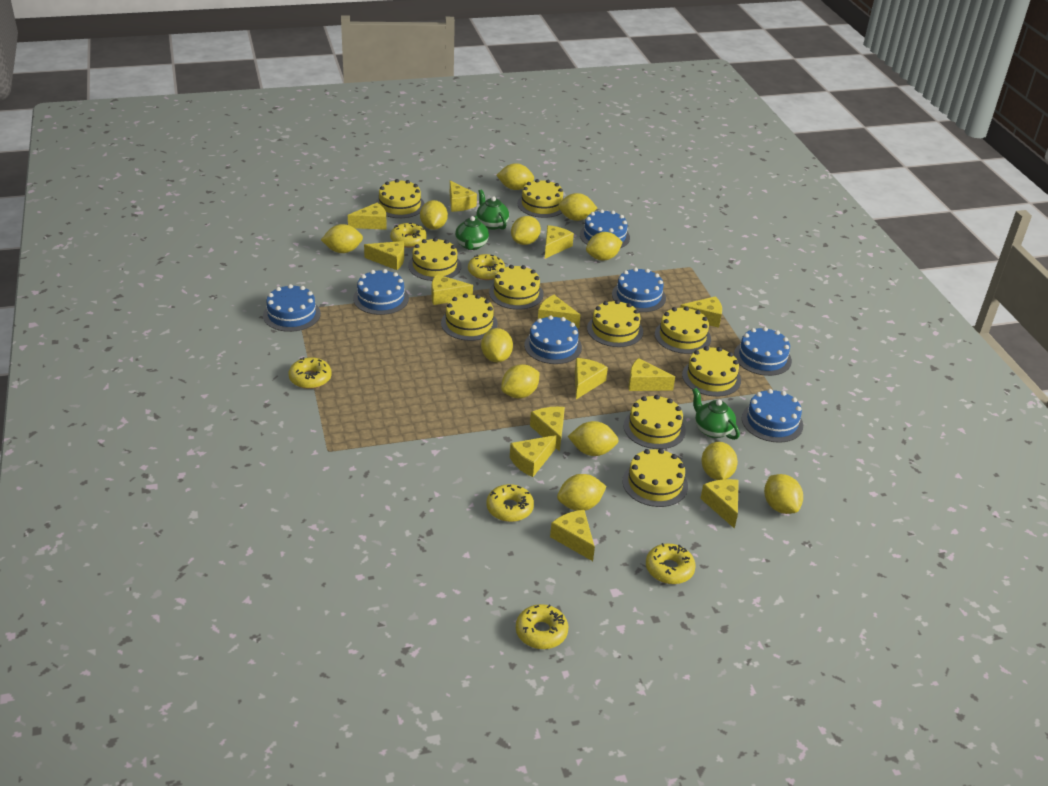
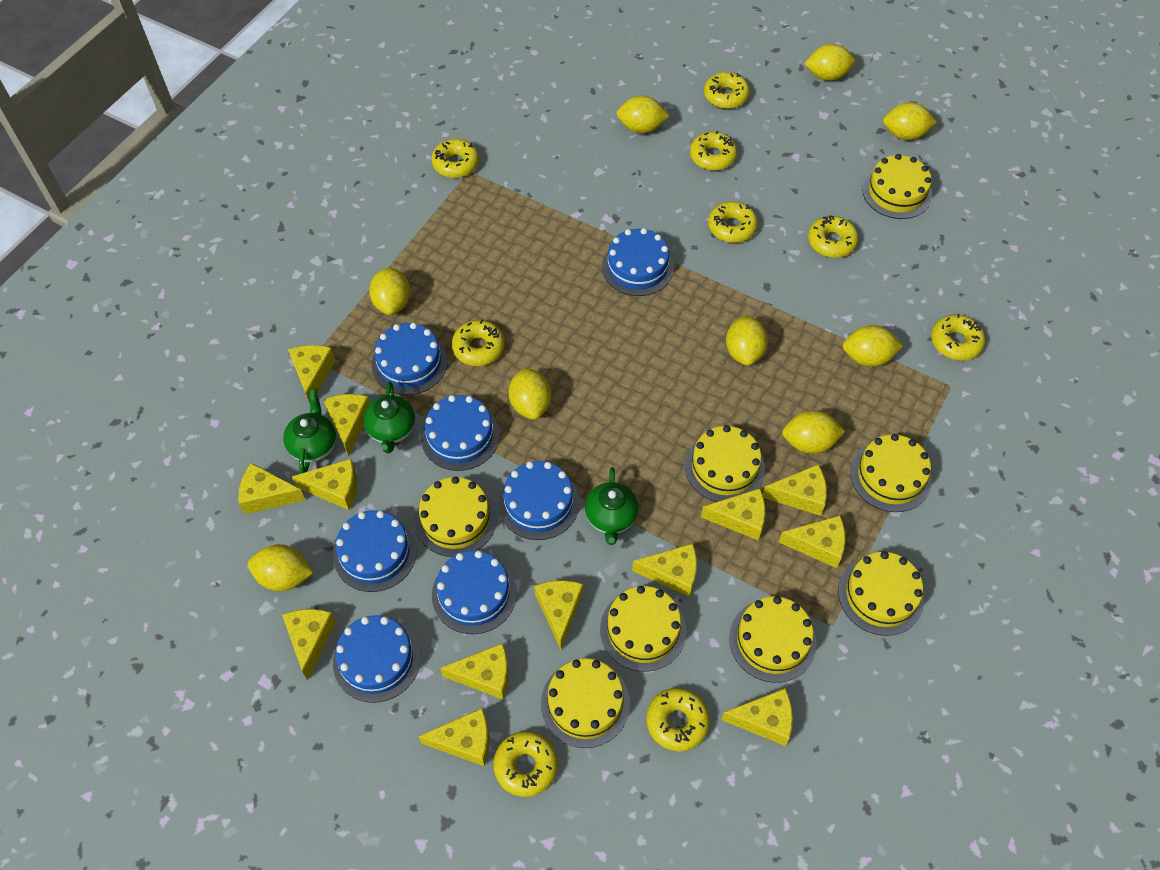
yellow cake: [376,179,425,218] [408,238,462,281] [441,293,498,341] [489,265,544,310] [517,179,563,218] [587,300,643,347] [623,395,686,449] [623,449,688,507] [655,306,711,354] [682,346,741,397] = 10 -> [415,476,497,557] [541,658,630,748] [600,586,687,672] [685,425,765,502] [729,596,817,683] [838,551,924,636] [851,434,932,512] [862,154,932,219] = 8
yellow donut: [289,357,332,389] [390,223,427,248] [468,254,505,280] [486,484,534,522] [516,604,568,649] [646,543,696,584] = 6 -> [431,139,479,178] [452,319,505,366] [493,731,558,797] [646,688,710,751] [690,131,737,171] [704,72,750,109] [708,201,758,243] [808,215,859,258] [931,314,985,360] = 9
yellow lemon: [321,224,363,253] [420,200,448,230] [481,328,513,362] [496,163,534,190] [501,364,539,398] [511,216,541,245] [557,474,607,511] [558,193,597,221] [568,421,619,456] [586,232,623,261] [701,442,738,480] [764,474,803,514] = 12 -> [248,544,313,591] [369,267,410,315] [509,368,551,420] [617,96,669,133] [726,315,768,366] [782,410,845,454] [804,44,855,81] [843,325,903,367] [883,102,937,140] = 9

